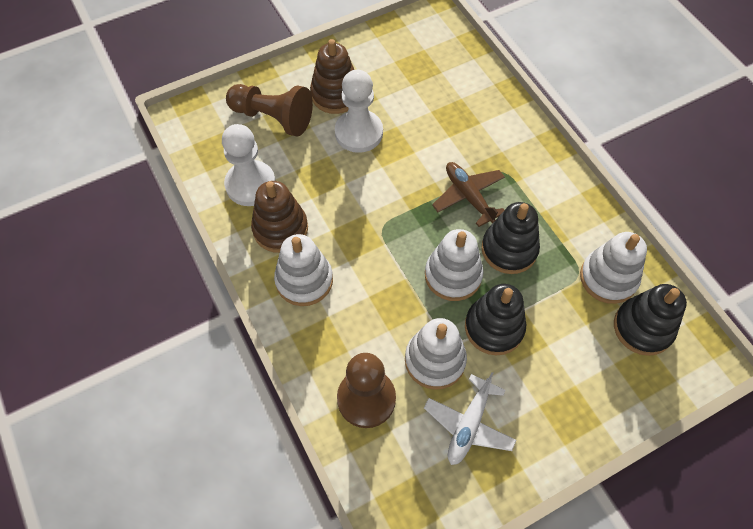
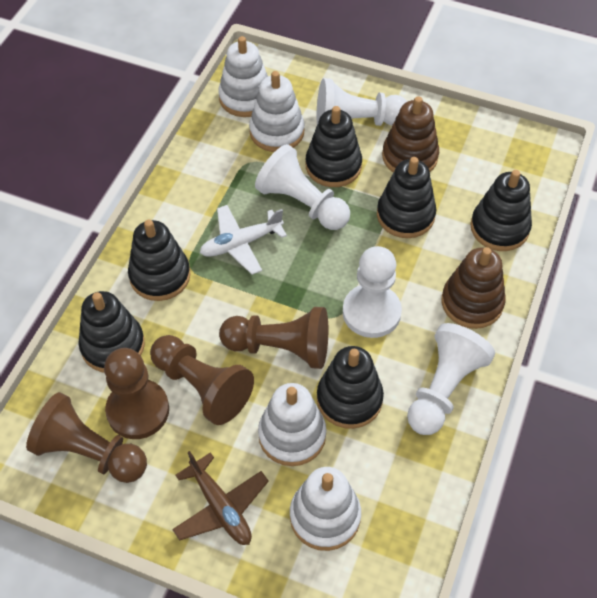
black stacking toy: [465,284,526,355] [481,202,540,274] [614,284,687,356] = 3 -> [78,291,145,373] [128,219,191,301] [306,106,362,187] [317,346,384,429] [377,157,436,238] [470,170,532,251] = 6
brown pawn: [226,84,313,136] [337,353,396,428] = 2 -> [26,392,147,483] [104,348,169,439] [150,335,254,425] [219,307,328,369] = 4
white pawn: [222,124,276,206] [335,69,383,153] = 2 -> [255,144,350,230] [317,78,407,126] [343,246,402,338] [407,323,495,435] = 4

